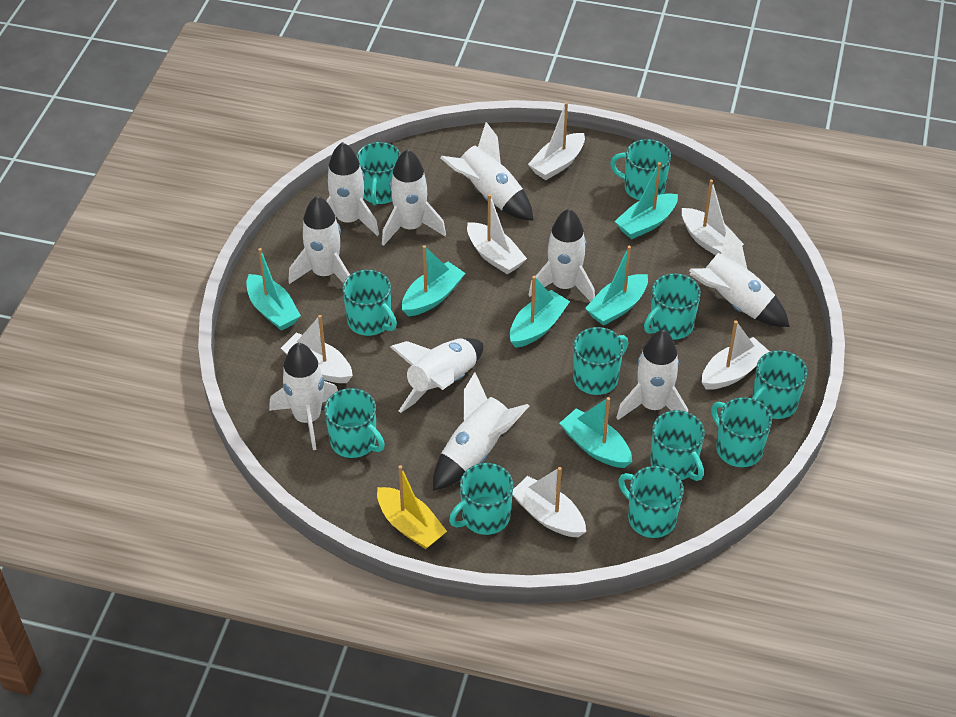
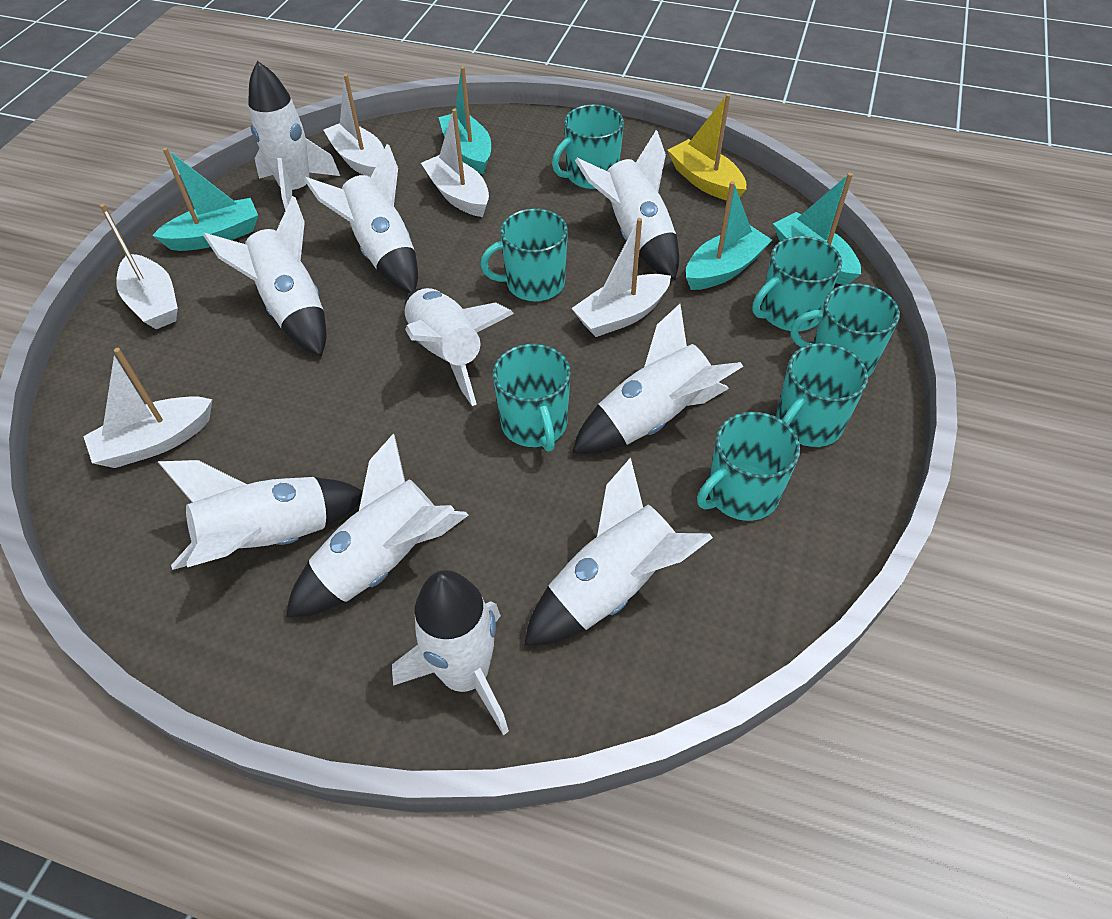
turquoise boat: [246,248,301,331] [402,245,465,316] [510,276,570,348] [559,397,632,468] [585,246,648,326] [615,162,678,239] = 6 -> [152,148,258,251] [438,66,491,175] [686,181,772,290] [773,173,861,285] = 4
turquoise mug: [324,388,385,458] [342,270,397,336] [356,142,401,205] [449,463,513,535] [573,327,629,395] [610,139,671,200] [618,466,684,538] [644,273,701,340] [650,410,705,481] [711,397,772,467] [752,350,808,419] = 11 -> [480,209,568,301] [493,344,571,452] [552,105,624,189] [697,412,800,521] [753,236,842,331] [776,343,868,447] [791,283,900,377] = 7
white boat: [281,315,353,383] [467,194,527,275] [513,467,586,537] [528,102,585,180] [682,180,744,255] [702,321,770,390] = 6 -> [83,348,213,468] [100,204,178,329] [323,74,384,178] [421,109,489,217] [571,218,671,337] = 5

